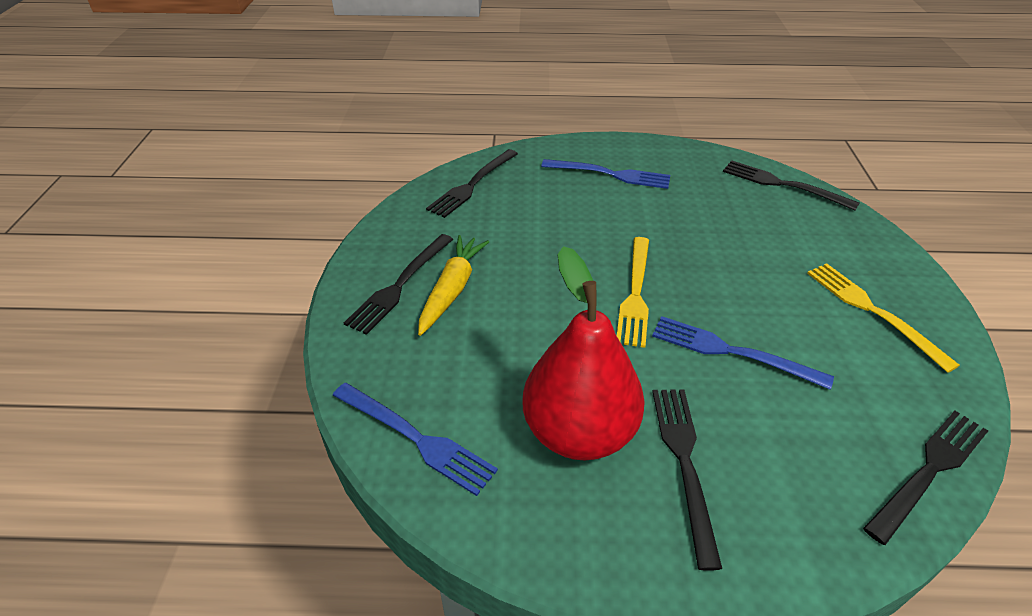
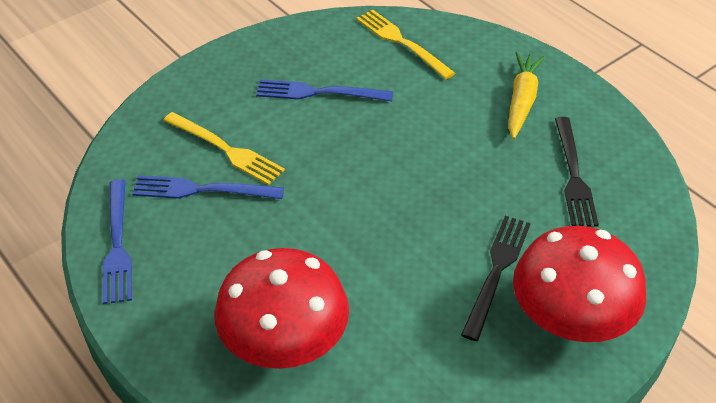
black fork: [344,234,454,335] [426,149,518,218] [652,389,722,571] [723,160,859,211] [863,411,988,545] = 5 -> [461,216,531,341] [555,117,599,226] = 2
red mushroom: none = 0 -> [214,248,349,369] [513,226,646,342] = 2
red pear: [523,246,645,461] = 1 -> none = 0

